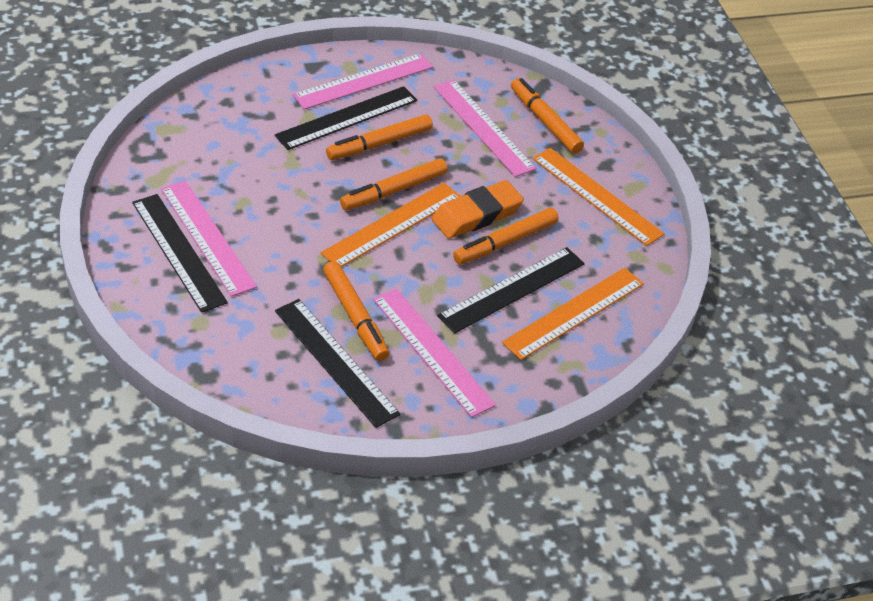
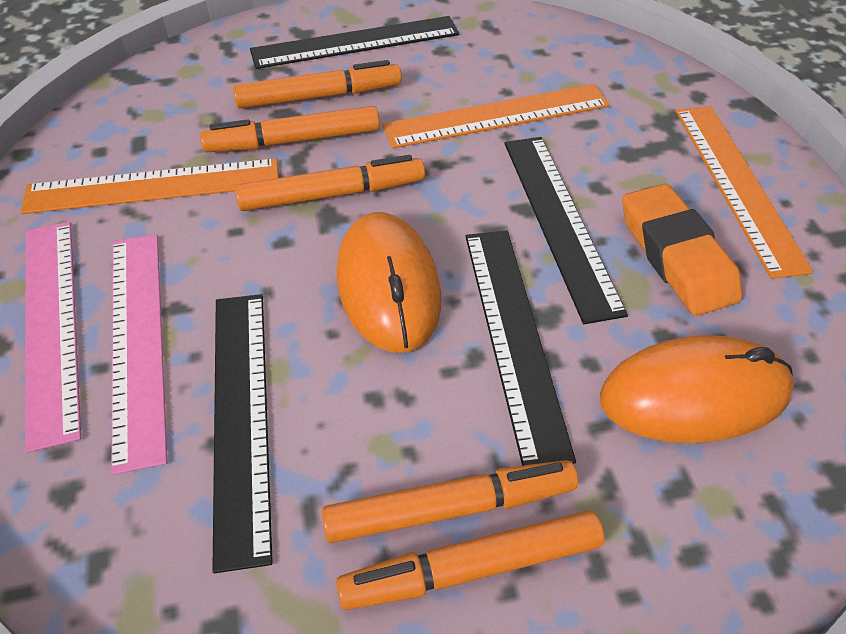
orange mouse: none = 0 -> [336,212,441,353] [600,335,794,443] = 2
pink ruler: [161,181,257,297] [293,53,433,109] [373,288,496,418] [434,79,536,177] = 4 -> [25,222,81,453] [111,234,167,475] = 2

